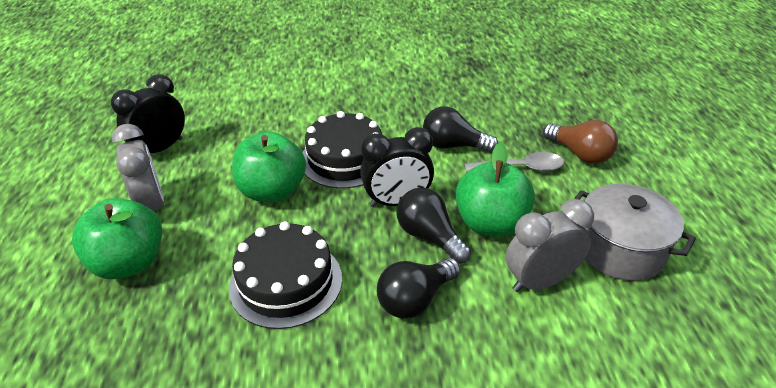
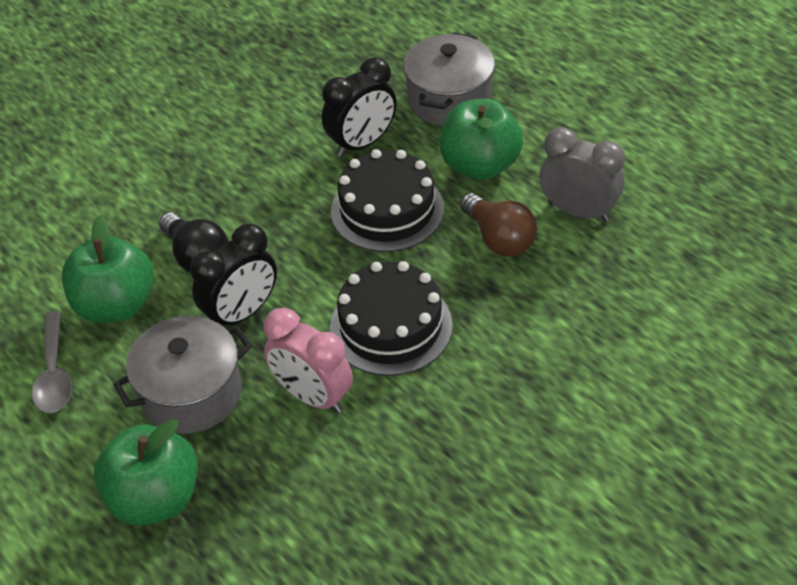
black light bulb: [377,258,461,319] [396,187,471,263] [423,106,498,152] = 3 -> [159,213,229,273] = 1
grey clock: [112,124,164,213] [506,199,594,292] = 2 -> [540,127,625,222] = 1
grey pot: [574,184,696,281] = 1 -> [113,316,252,434] [403,32,495,126] = 2
pink clock: none = 0 -> [264,308,353,413] = 1

